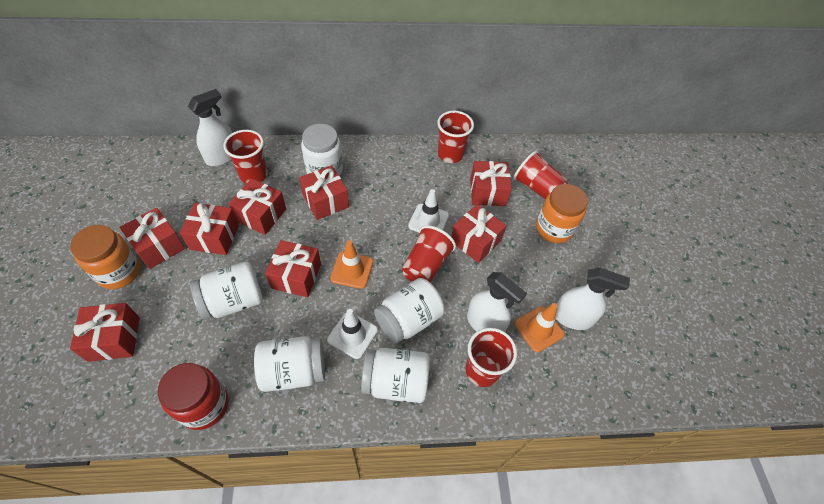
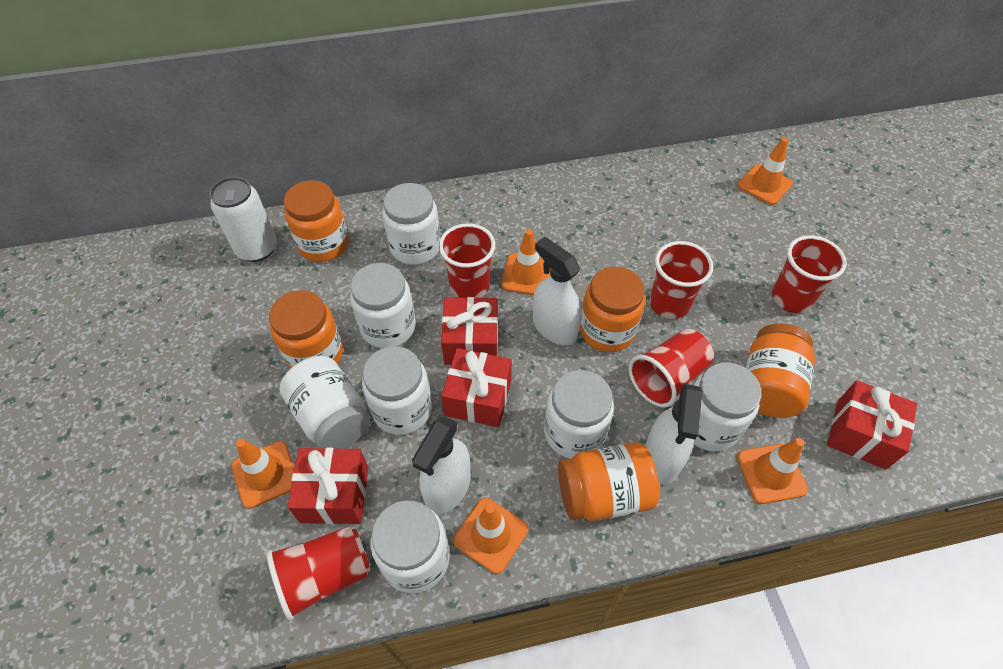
orange jar: [70,225,141,289] [536,184,588,243] = 2 -> [269,290,343,368] [284,180,349,262] [558,442,660,521] [580,267,645,352] [746,323,815,418] = 5
orange traffic cone: [330,240,373,289] [515,303,565,352] = 2 -> [232,439,295,509] [453,498,529,574] [501,230,551,295] [737,438,808,504] [738,137,793,205] = 5
red gift: [70,303,140,362] [119,208,185,269] [180,203,239,255] [228,179,286,235] [265,240,321,297] [299,165,349,220] [451,204,507,263] [470,161,512,206] = 8 -> [287,448,368,524] [441,297,498,365] [441,348,512,427] [827,380,917,469] = 4
red jar: [158,363,228,430] = 1 -> none = 0
white can: none = 0 -> [210,177,277,262] = 1
white jar: [190,261,263,320] [254,336,325,392] [301,124,343,176] [361,348,430,403] [374,278,445,343] = 5 -> [279,356,370,449] [350,263,416,348] [362,346,432,435] [370,500,450,593] [382,183,441,265] [544,370,614,459] [694,362,761,451] = 7
white traffic cone: [327,309,378,359] [408,189,449,232] = 2 -> none = 0

